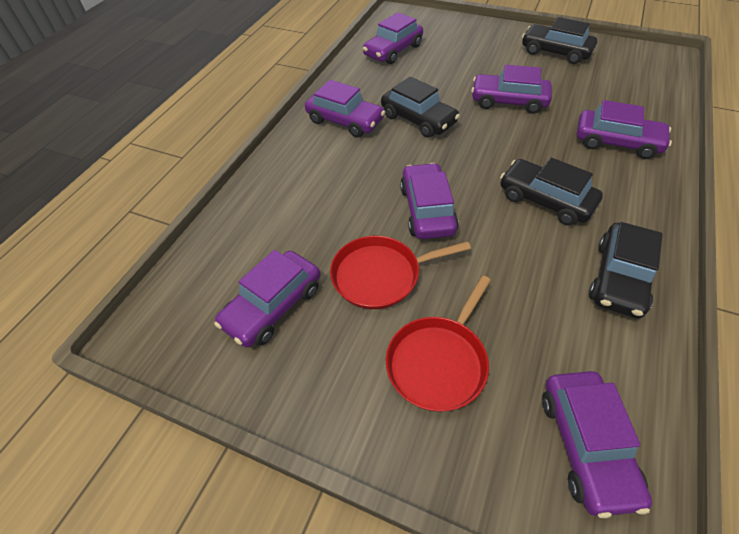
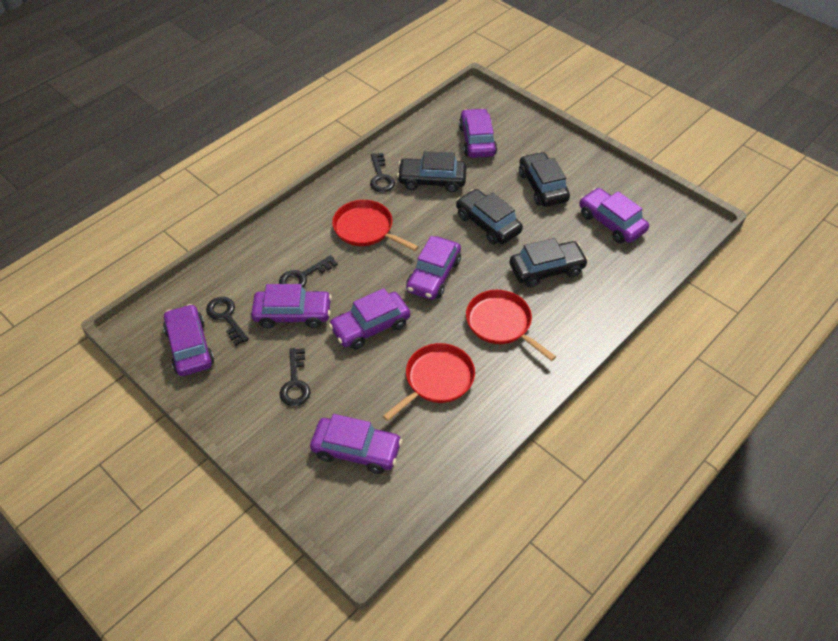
black key: none = 0 -> [206,297,249,346] [279,255,338,288] [280,348,310,406] [370,153,395,193] = 4
red pan: [330,236,471,309] [386,275,491,412] = 2 -> [332,200,419,251] [383,343,475,421] [466,290,556,361] = 3

